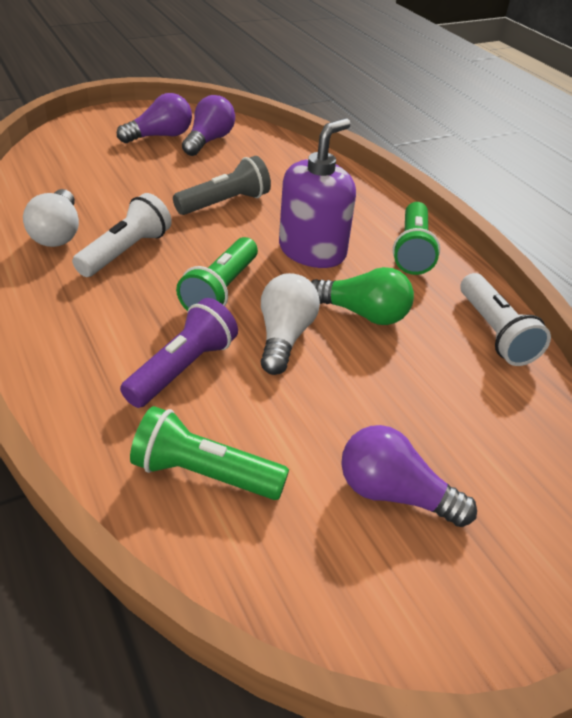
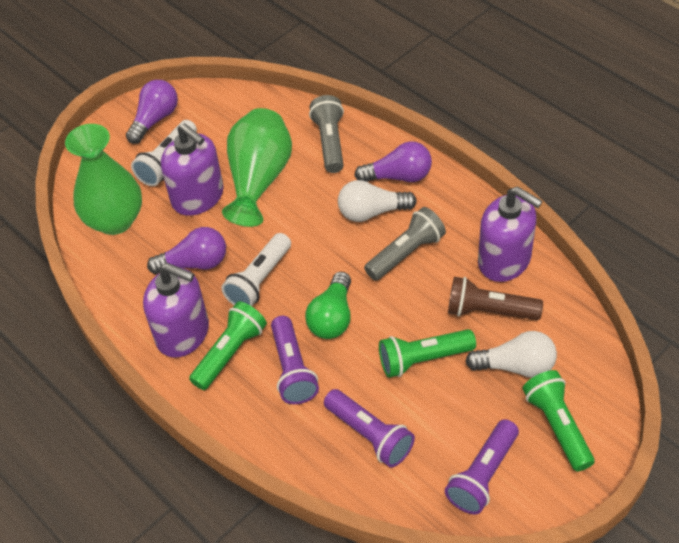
brown flashlight: none = 0 -> [448,277,543,320] = 1
green vase: none = 0 -> [65,124,142,235] [222,108,292,227] = 2
grey flashlight: [173,156,271,215] = 1 -> [309,95,344,173] [364,207,446,281] = 2
purple flashlight: [120,298,238,408] = 1 -> [271,316,319,404] [324,389,415,468] [445,419,519,514] = 3
purple soap dispenser: [279,118,356,268] = 1 -> [143,263,209,358] [161,123,224,216] [478,186,542,282] = 3

